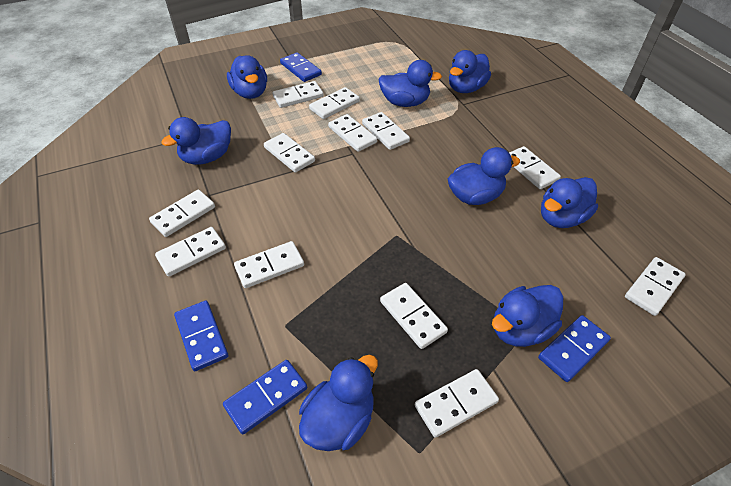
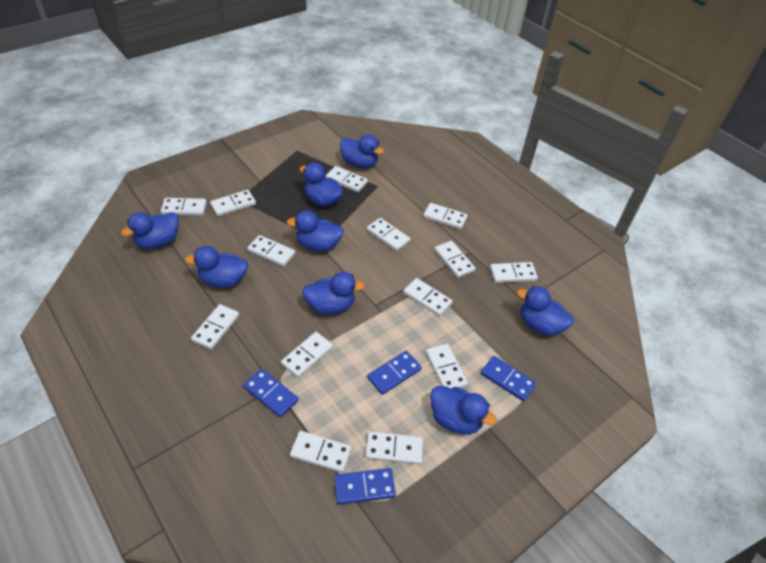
white domino: [149,189,215,237] [155,227,226,277] [234,241,304,288] [264,133,315,172] [272,81,324,108] [309,87,360,119] [328,114,377,152] [362,112,410,150] [380,283,448,349] [415,369,499,438] [509,146,561,189] [625,257,686,316] = 12 -> [161,198,207,216] [191,304,239,350] [210,190,256,216] [247,235,295,267] [281,332,333,378] [290,431,352,473] [326,166,368,192] [366,431,423,465] [367,218,411,251] [403,278,453,316] [423,203,468,229] [426,344,468,388] [434,241,476,278] [490,262,538,283] = 14

